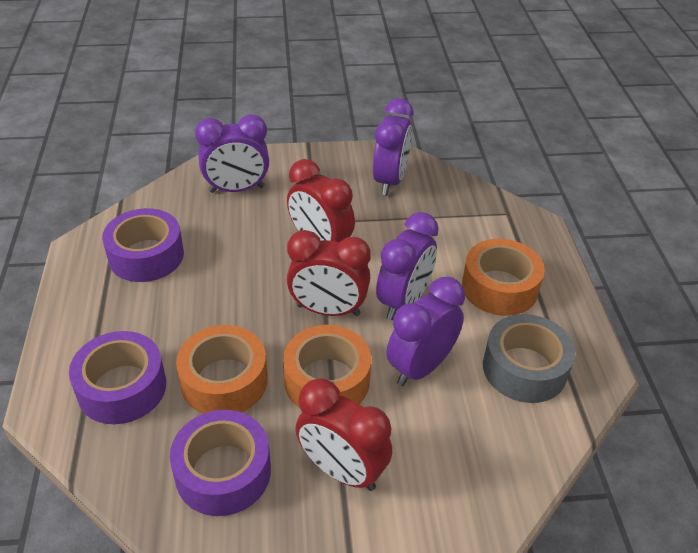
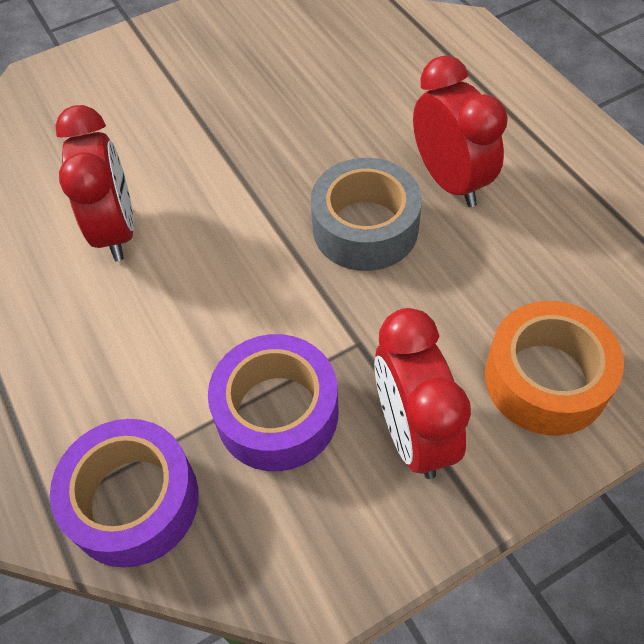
orange tape: [176,325,268,414] [283,325,371,408] [462,239,544,316] = 3 -> [485,301,624,436] = 1
purple clock: [195,114,269,193] [373,98,413,195] [376,212,439,320] [387,277,465,386] = 4 -> none = 0
purple tape: [69,331,166,424] [102,208,184,282] [170,410,271,516] = 3 -> [50,419,198,568] [208,334,338,471] = 2

